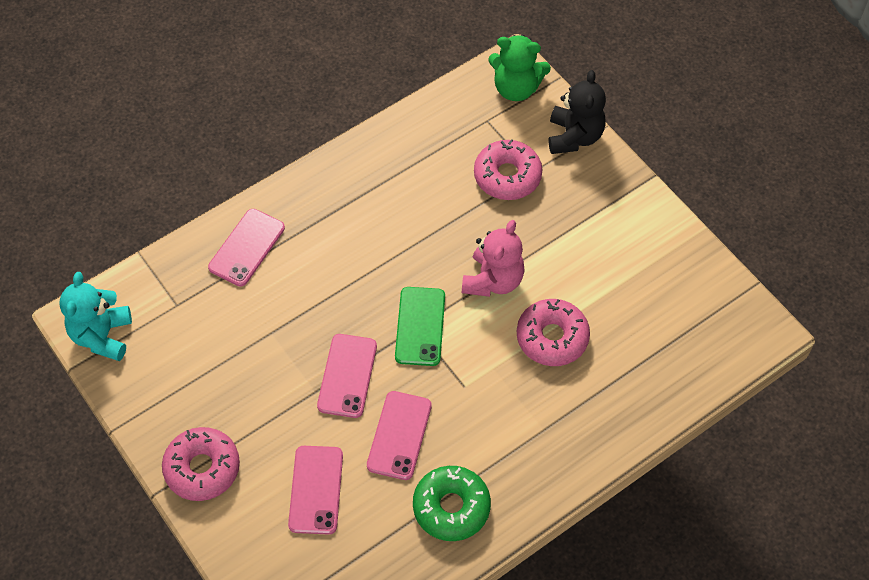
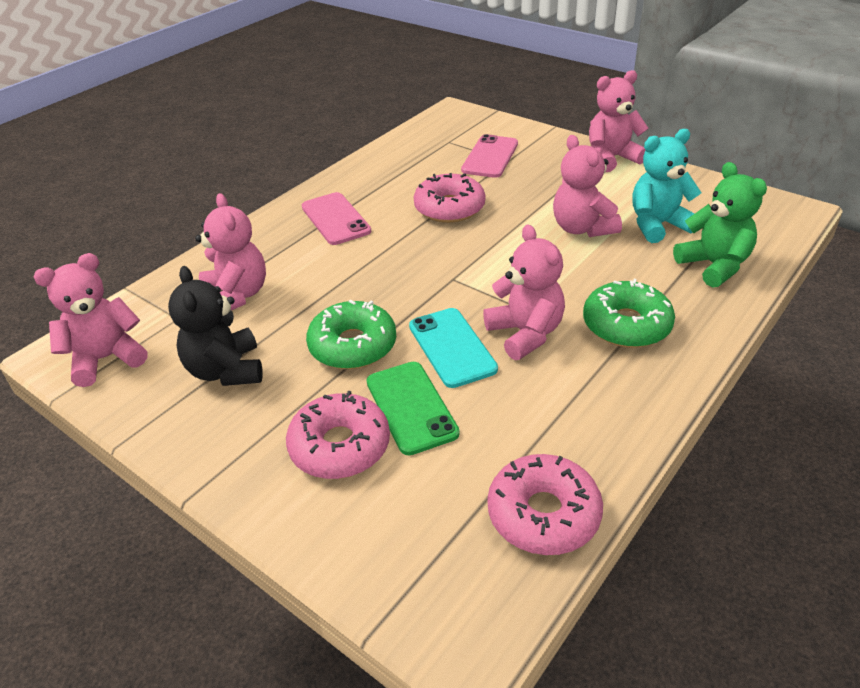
green donut: [413,466,491,541] = 1 -> [306,299,396,369] [583,279,675,348] = 2
pink phone: [208,209,285,287] [288,446,343,535] [317,334,377,418] [367,391,432,480] = 4 -> [302,192,371,245] [461,134,518,178] = 2
pink teddy bear: [462,220,525,297] = 1 -> [34,253,148,387] [195,193,266,310] [483,224,565,360] [553,135,622,237] [589,70,649,172] = 5
turquoise phone: none = 0 -> [409,308,498,388] = 1

